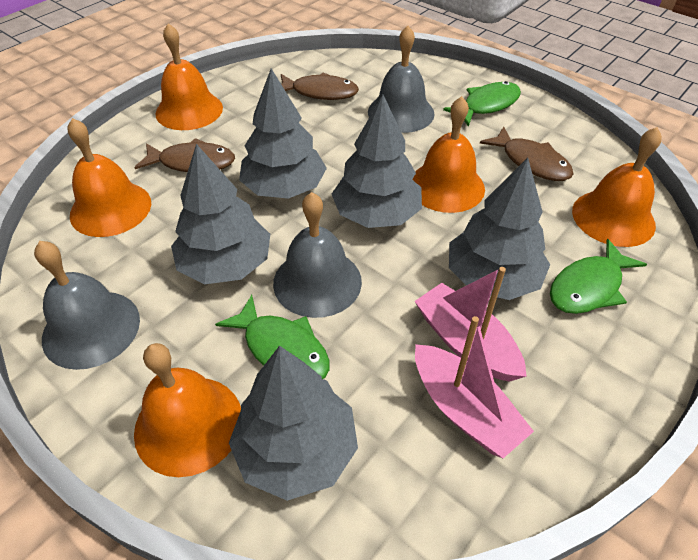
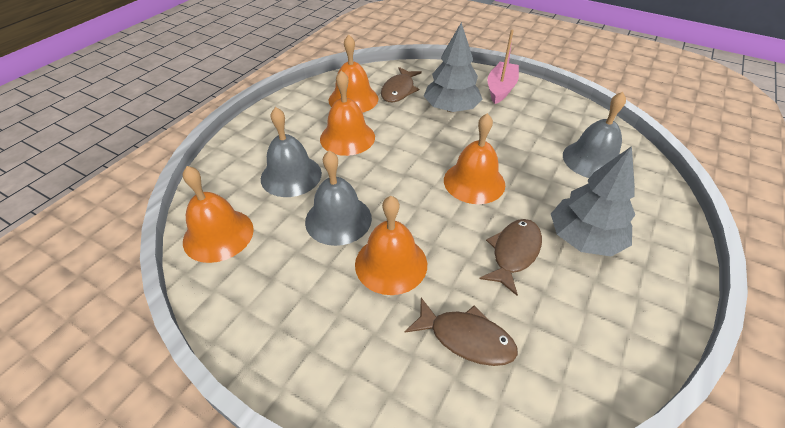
green fish: [215,295,330,379] [443,81,521,127] [550,239,647,314] = 3 -> none = 0
grey tree: [171,144,270,284] [229,345,358,501] [239,68,327,199] [332,94,422,228] [449,158,550,300] = 5 -> [424,22,482,112] [551,146,635,257] = 2
pink boat: [415,267,527,382] [415,316,534,458] = 2 -> [487,30,519,104] = 1

